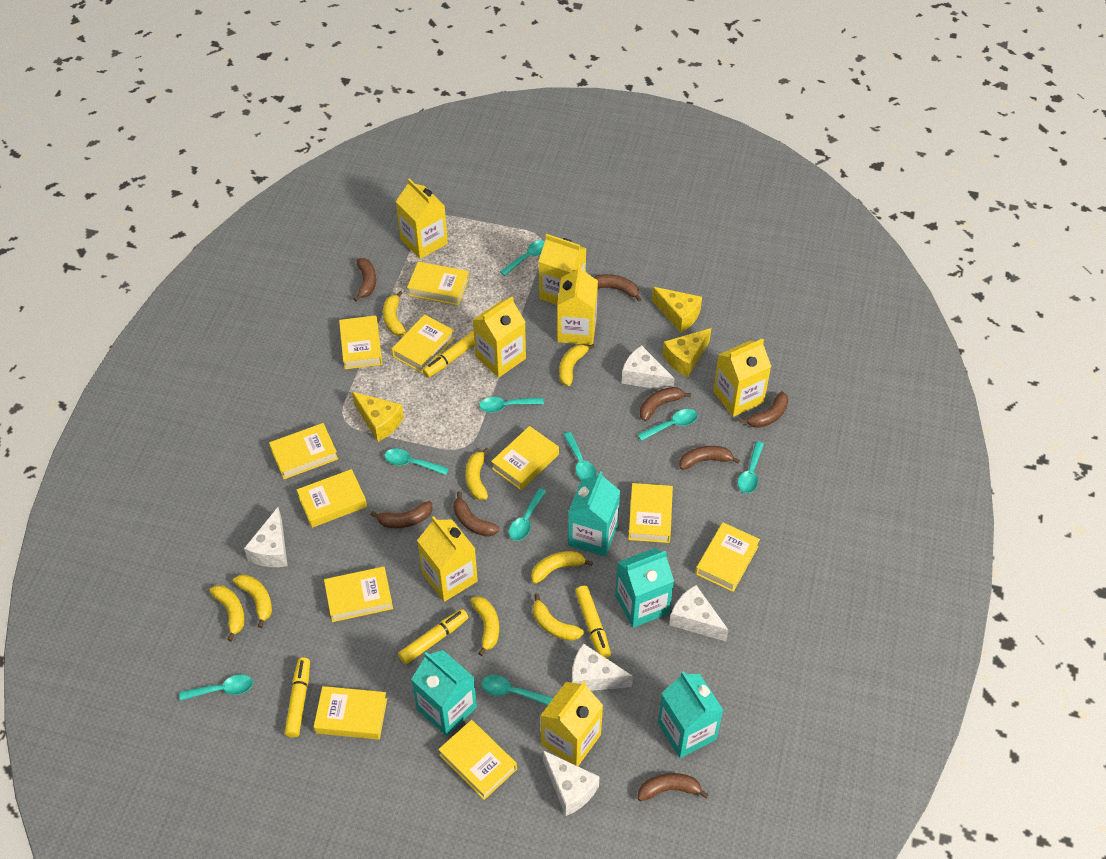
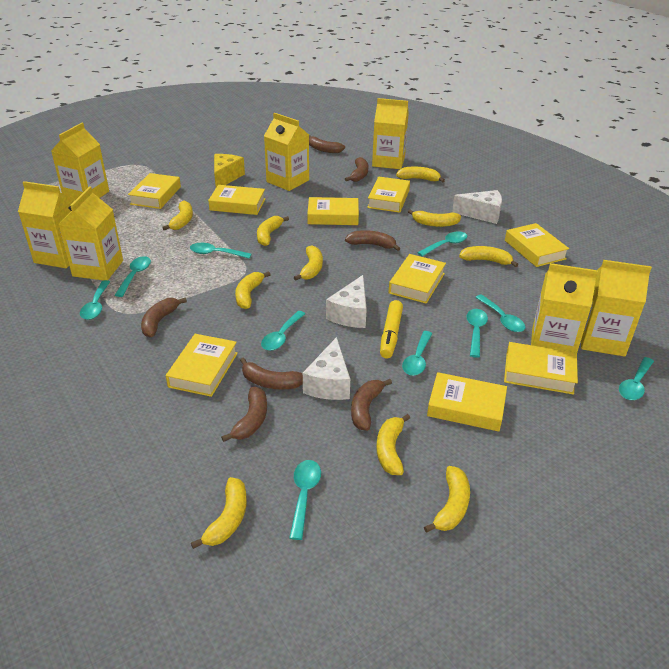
brown banana: [354,258,376,301] [370,501,433,528] [453,491,499,537] [593,274,642,302] [638,773,709,801] [640,387,691,421] [679,446,740,470] [740,391,789,428] = 8 -> [141,298,187,337] [221,387,267,442] [240,357,303,389] [309,135,345,153] [345,157,368,182] [345,230,400,251] [351,379,392,431] = 7
turquoise carton: [411,650,477,736] [568,471,620,557] [615,548,674,628] [658,671,723,758] = 4 -> none = 0
turquoise spoon: [179,674,253,701] [385,449,449,475] [479,397,544,412] [481,675,553,706] [500,240,545,276] [509,488,547,541] [563,432,597,480] [637,409,698,441] [738,441,764,493] = 9 -> [80,280,110,320] [115,256,151,297] [190,243,252,259] [261,311,305,351] [289,460,321,540] [402,331,433,376] [417,232,467,256] [467,309,488,358] [475,295,525,332] [619,357,654,400] = 10
white cheese: [244,507,288,567] [543,750,600,816] [572,643,633,691] [622,345,675,390] [669,585,729,641] = 5 -> [303,337,350,400] [326,275,367,328] [452,190,502,224] = 3
yellow banana: [209,585,245,641] [233,574,272,628] [383,291,406,336] [466,448,489,500] [471,596,499,656] [531,551,593,584] [533,593,584,641] [559,344,595,386] = 8 -> [162,200,193,230] [191,477,247,549] [235,271,271,309] [257,216,289,246] [294,245,323,281] [376,414,410,475] [396,167,445,182] [408,210,461,227] [424,466,470,533] [459,246,518,267] = 10
yellow book: [269,423,338,479] [297,469,367,528] [314,686,387,740] [324,566,393,622] [339,315,383,369] [392,314,455,373] [407,262,469,306] [438,720,517,800] [491,426,559,490] [628,483,673,543] [696,523,760,592] = 11 -> [128,173,181,209] [166,334,238,397] [208,185,265,215] [307,197,359,225] [367,176,410,213] [389,254,446,304] [427,372,507,431] [504,342,578,395] [505,223,569,267] = 9
yellow cheese: [352,392,404,442] [652,287,702,333] [662,328,711,377] = 3 -> [214,154,245,187] = 1
yellow marker: [285,657,310,737] [398,609,468,664] [422,331,474,378] [575,586,611,658] = 4 -> [380,300,403,358] = 1

